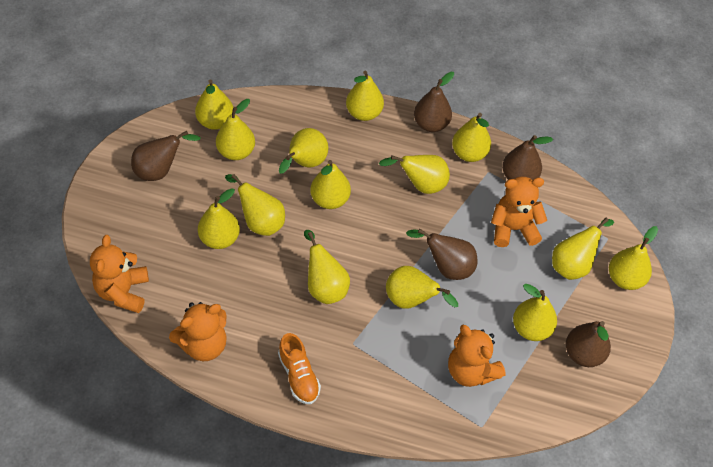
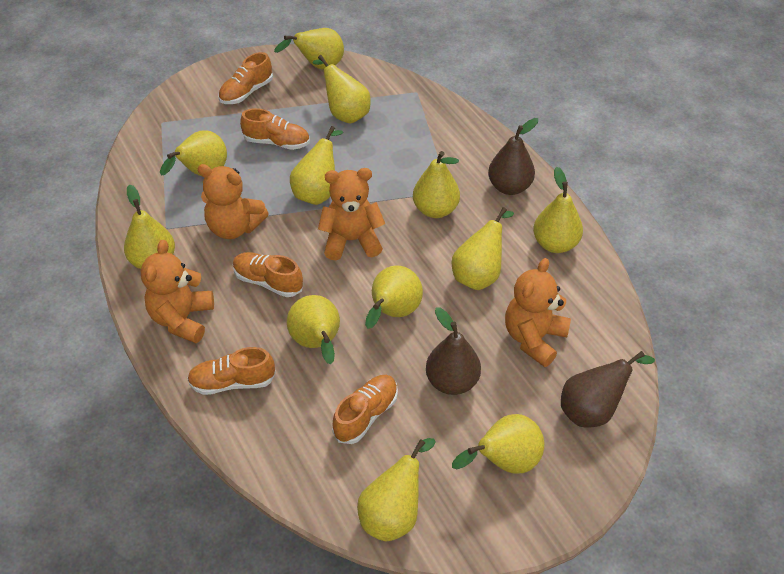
brown pear: [131,131,201,181] [406,229,478,280] [414,72,454,132] [502,135,553,180] [566,321,611,367] = 5 -> [426,307,481,395] [488,118,538,195] [561,351,655,428] = 3
orange shoe: [278,333,321,404] = 1 -> [187,347,276,395] [218,52,273,104] [233,252,303,297] [240,108,310,150] [332,375,398,444] = 5
yellow pear: [195,80,233,130] [198,188,240,249] [216,99,255,160] [225,174,285,236] [279,128,328,174] [304,230,350,304] [310,160,351,209] [346,71,384,121] [379,155,450,194] [386,266,458,309] [452,113,491,162] [513,284,557,341] [552,218,614,280] [609,226,658,290] = 14 -> [124,184,175,269] [160,130,227,176] [274,28,344,69] [287,295,340,365] [290,126,343,205] [312,55,371,124] [357,438,436,541] [365,265,423,329] [413,151,460,218] [452,207,514,290] [452,414,544,474] [533,167,583,253] = 12

